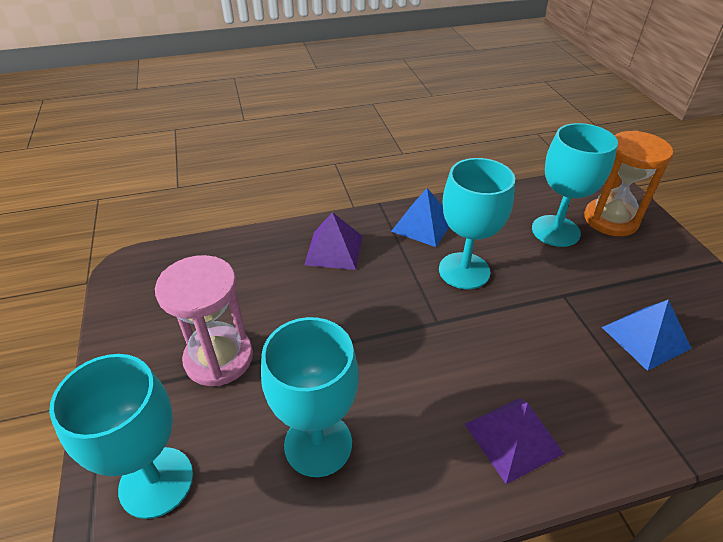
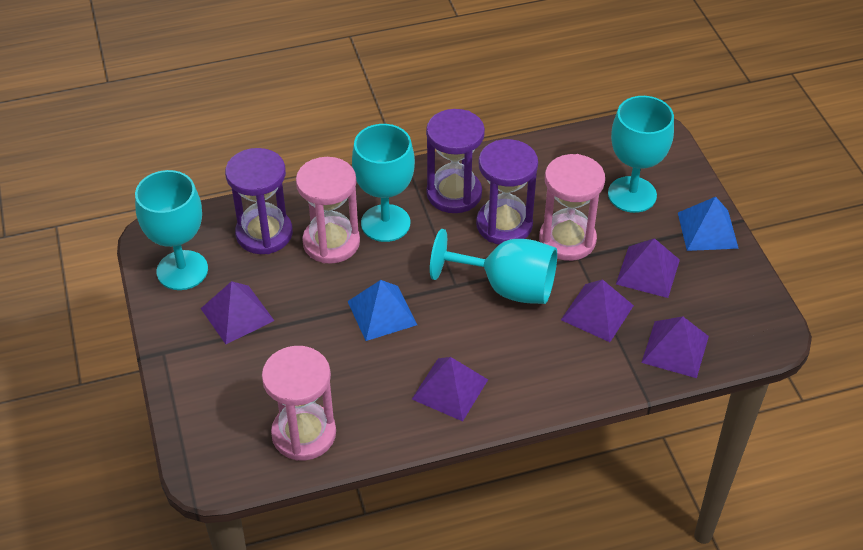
orange hourglass: [584,130,673,236] = 1 -> none = 0
pink hourglass: [155,255,253,386] = 1 -> [262,346,336,461] [296,157,360,264] [539,154,605,261] = 3
purple hourglass: none = 0 -> [225,148,293,254] [426,109,485,213] [476,139,538,245] = 3
purple pyramid: [304,212,362,270] [465,398,564,484] = 2 -> [201,281,274,344] [412,357,488,421] [561,279,634,342] [616,238,680,298] [641,316,709,378] = 5

